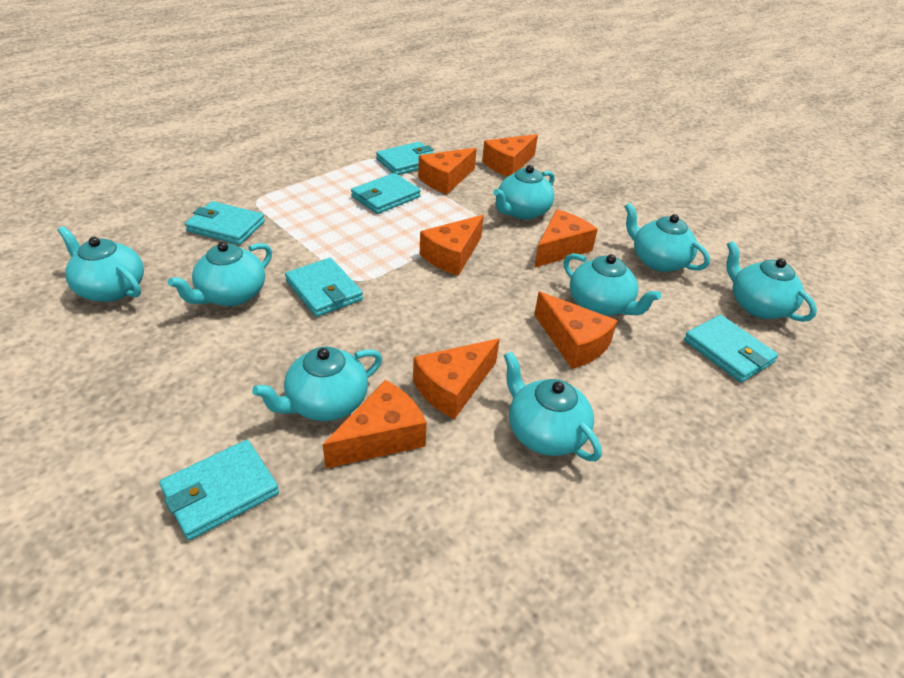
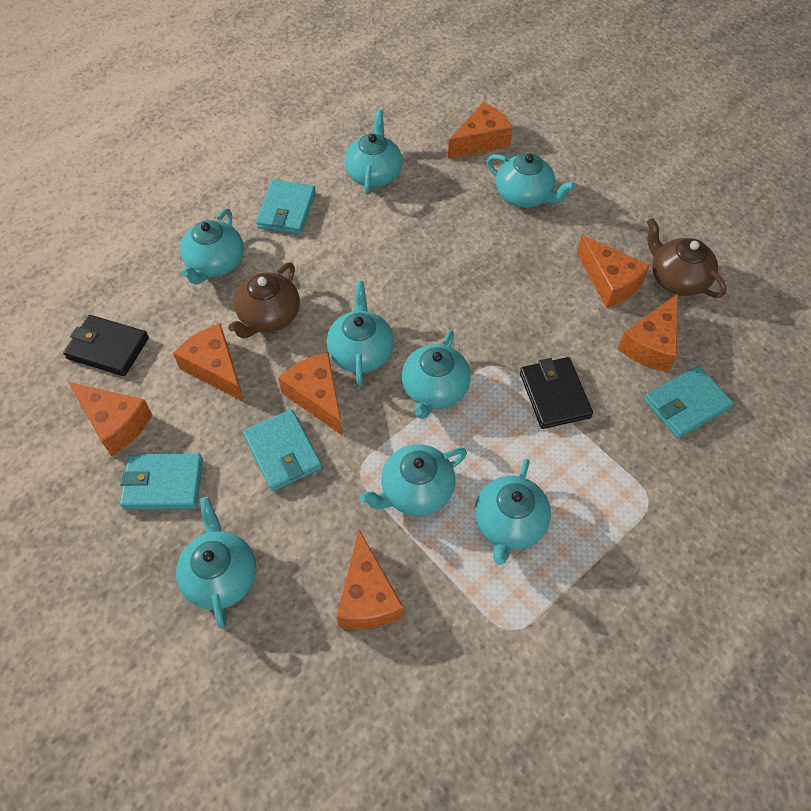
black wallet: none = 0 -> [63,315,149,376] [520,357,593,429] = 2
brown teapot: none = 0 -> [228,262,300,338] [647,218,726,298] = 2
turquoise wallet: [159,440,279,540] [185,201,265,245] [285,258,363,317] [351,173,421,214] [376,142,434,175] [684,315,778,382] = 6 -> [120,454,203,510] [243,409,322,492] [256,180,316,235] [644,366,734,439] = 4

